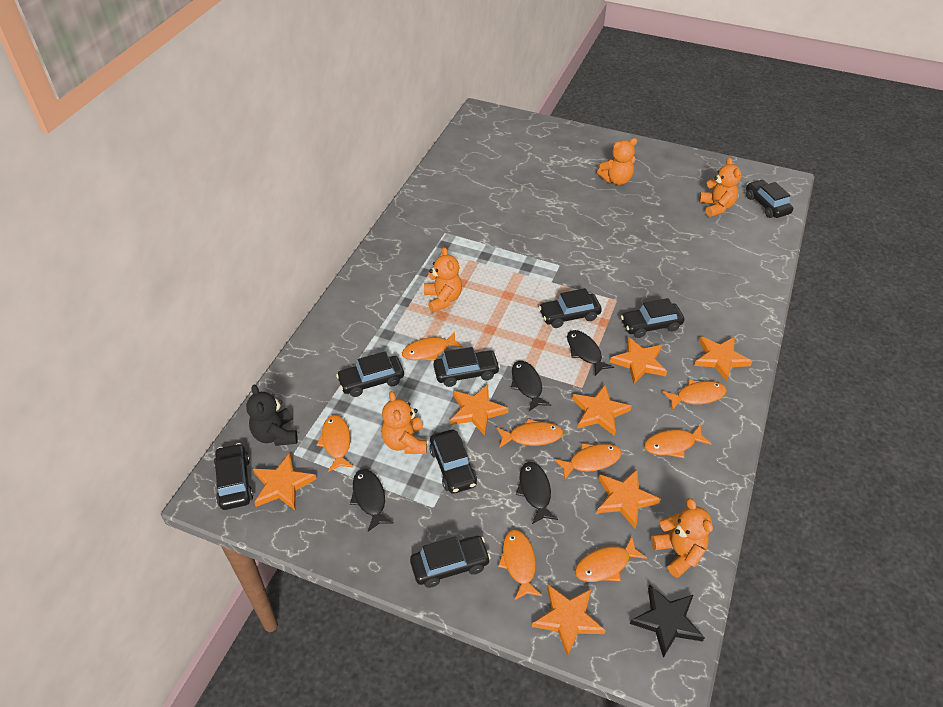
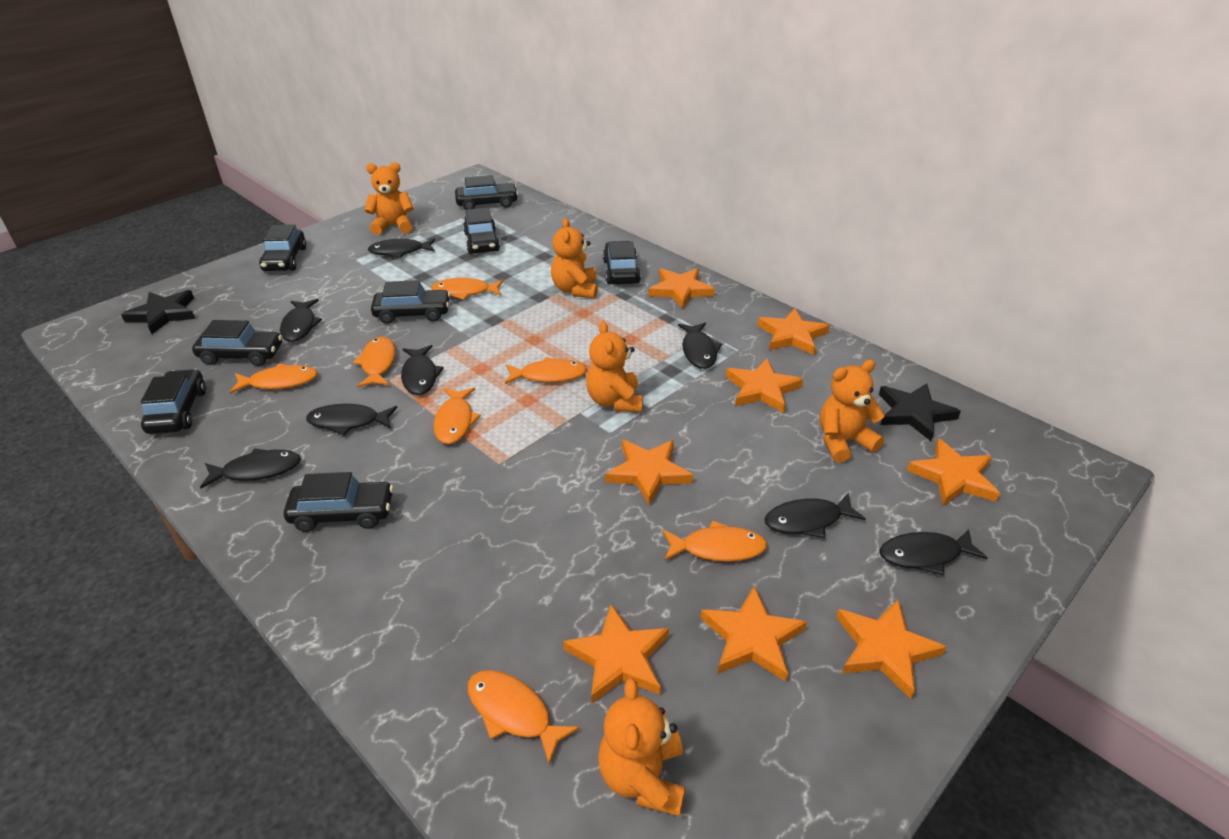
black fish: [350,469,394,531] [511,361,551,411] [516,462,558,524] [567,330,614,376] = 4 -> [200,448,301,489] [280,299,322,342] [306,404,397,435] [368,238,435,258] [401,345,444,395] [678,323,722,369] [764,493,866,538] [879,529,988,575] = 8
black star: [630,584,705,658] = 1 -> [121,290,195,334] [879,383,961,441] = 2
black teddy bear: [246,385,298,446] = 1 -> none = 0
orange fish: [317,415,354,472] [402,331,463,361] [496,419,563,448] [498,530,542,601] [554,444,622,480] [575,536,647,582] [644,425,711,458] [663,380,727,410] = 8 -> [230,364,318,394] [353,337,396,387] [431,278,504,300] [433,388,481,444] [468,670,580,765] [505,357,587,384] [663,521,767,562] = 7
orange star: [253,453,316,510] [450,384,508,436] [532,585,606,657] [572,385,632,436] [597,470,661,529] [610,337,667,384] [694,336,752,382] = 7 -> [563,604,669,703] [605,440,693,506] [648,268,715,309] [700,586,807,682] [726,358,803,413] [758,308,830,355] [836,599,946,699] [907,438,1000,506] = 8

